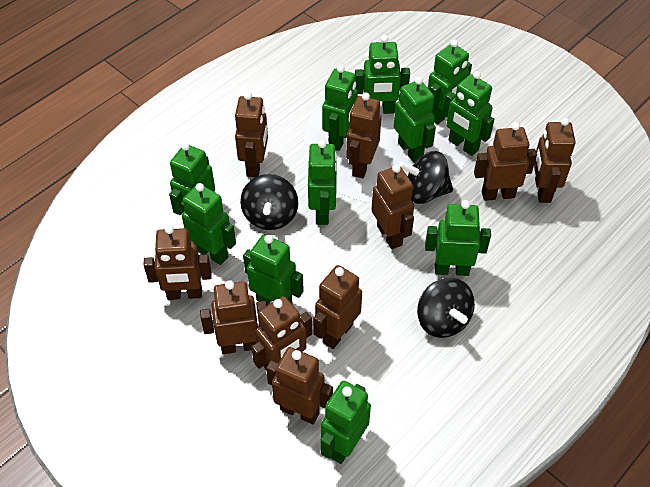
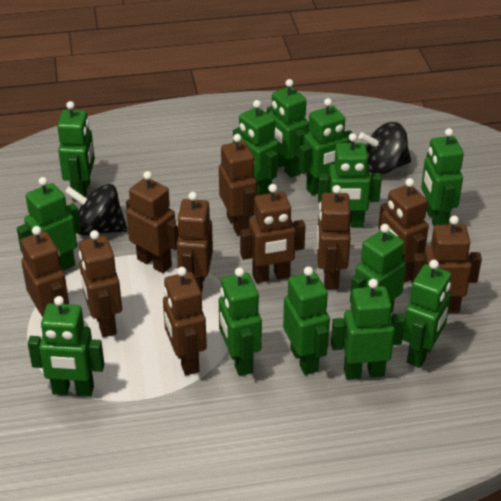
black spinning top: [240,174,298,230] [399,151,453,204] [417,278,475,338] = 3 -> [65,184,128,236] [358,122,411,175] = 2
green robot: [169,142,215,215] [181,183,236,265] [243,235,304,305] [308,140,337,225] [320,381,371,464] [322,65,358,151] [355,35,410,114] [394,77,436,163] [425,200,491,276] [428,39,472,125] [442,71,494,156] = 11 -> [17,177,81,270] [28,296,104,397] [57,101,95,201] [219,267,262,376] [233,100,279,195] [267,79,309,178] [283,266,330,375] [299,98,353,195] [318,133,382,228] [331,279,405,380] [350,224,406,313] [402,260,451,368] [421,128,464,226] = 13

